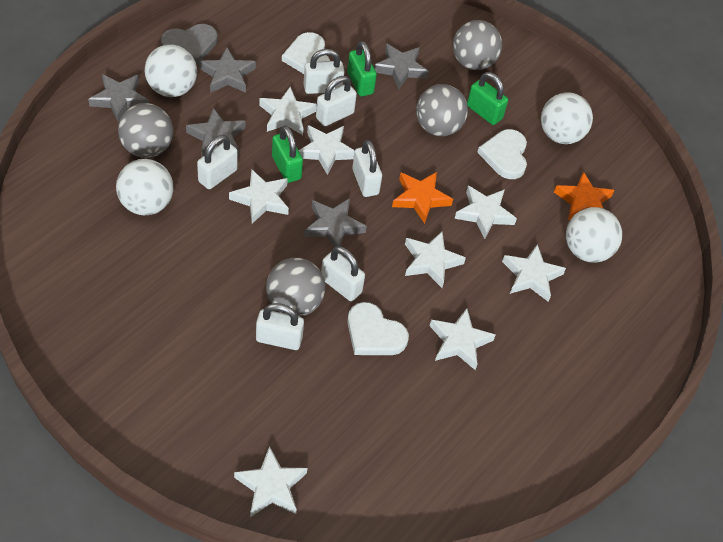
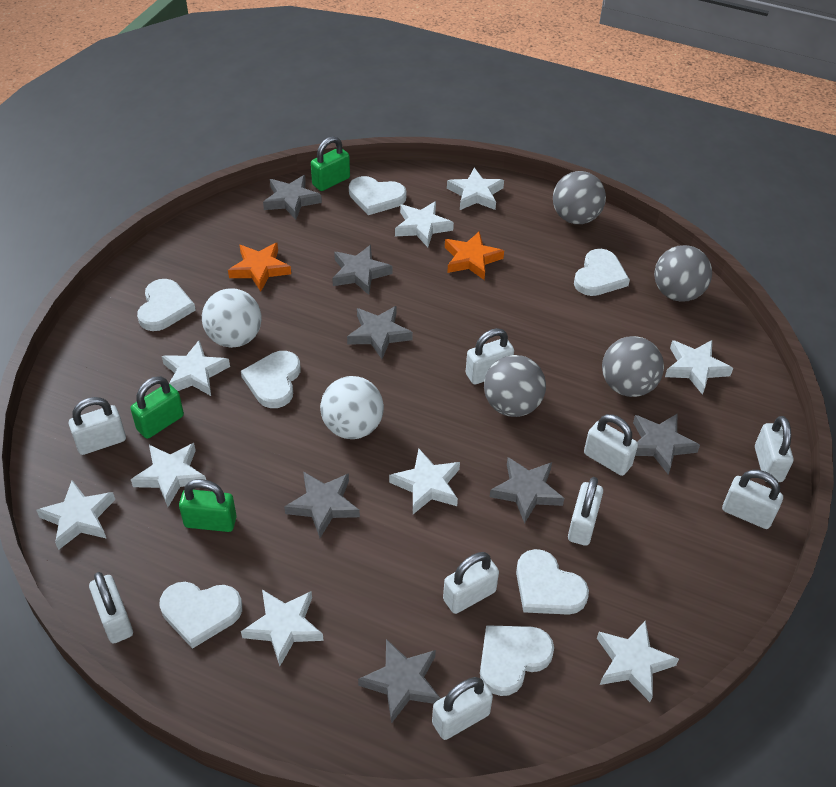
grey heart: [161,24,218,64] = 1 -> none = 0
grey star: [88,74,149,122] [186,108,245,158] [199,48,256,93] [304,198,367,247] [373,43,429,89] = 5 -> [263,175,322,220] [284,472,360,538] [332,245,392,295] [347,306,413,359] [358,639,441,724] [490,457,564,524] [633,414,700,475] = 7
white ball: [116,159,174,215] [144,44,197,97] [541,92,593,144] [566,207,622,263] = 4 -> [202,288,262,348] [320,376,384,439] = 2
white heart: [282,32,330,74] [347,302,409,355] [477,129,527,179] = 3 -> [137,279,196,331] [160,582,242,649] [241,351,301,408] [349,176,407,215] [480,625,554,696] [516,549,589,615] [574,249,630,296] = 7
white padlock: [197,135,238,189] [256,303,304,350] [304,49,344,94] [316,76,357,126] [321,246,365,301] [352,140,382,197] = 6 -> [69,397,126,455] [89,572,133,644] [432,677,493,740] [443,552,499,614] [466,328,514,385] [568,477,603,546] [584,414,638,476] [722,470,783,529] [755,416,793,482] = 9
white star: [229,169,289,224] [234,446,307,517] [259,86,317,135] [299,125,355,175] [405,231,466,288] [430,308,495,370] [454,186,517,239] [502,244,566,302] = 8 -> [36,480,115,550] [131,443,206,507] [162,340,230,396] [241,590,324,666] [389,448,460,514] [395,201,454,247] [447,168,504,210] [597,620,679,702] [665,340,733,395] = 9

